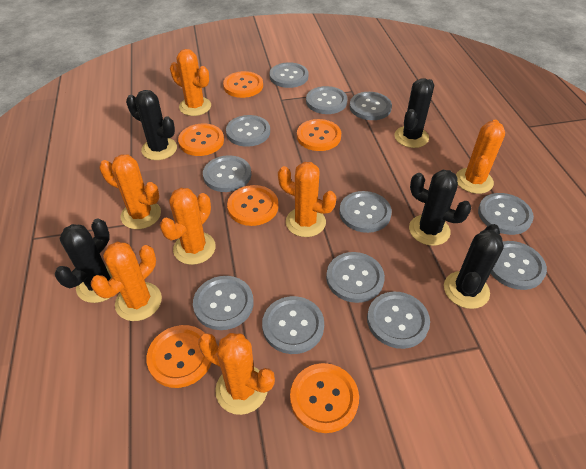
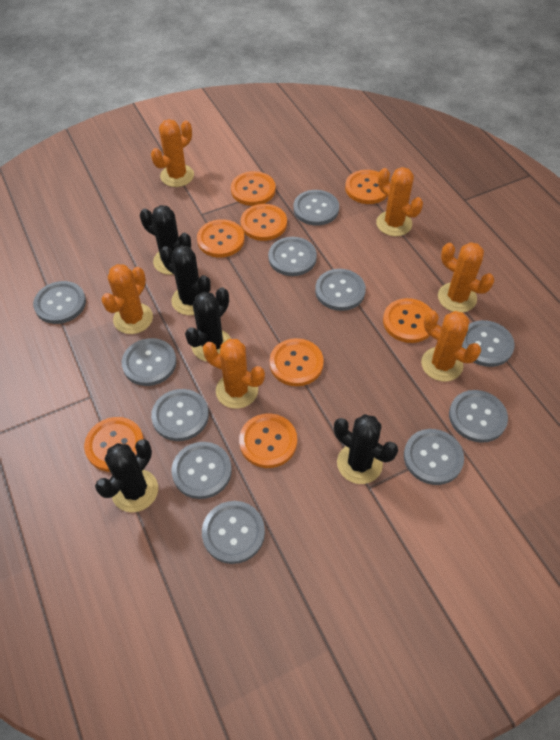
grey button: [193,276,254,330] [203,155,251,192] [226,115,270,147] [262,296,324,354] [269,62,309,88] [306,86,348,114] [326,252,385,303] [339,191,392,233] [350,92,392,120] [367,292,430,349] [478,193,534,235] [490,241,547,290] = 12 -> [33,281,86,324] [122,338,177,386] [151,389,209,441] [172,442,232,499] [202,501,265,564] [268,237,317,276] [293,190,339,226] [315,269,366,311] [404,429,464,485] [449,390,508,443] [462,320,515,367] = 11
orange button: [146,325,212,388] [178,123,224,156] [223,71,263,98] [227,185,278,226] [290,363,359,433] [297,119,341,151] = 6 -> [84,417,144,472] [197,219,245,257] [231,171,275,206] [239,413,297,468] [241,204,287,241] [270,338,324,386] [345,170,390,204] [383,298,432,343] = 8
orange cactus: [91,242,162,321] [100,155,161,229] [160,188,216,265] [170,49,211,116] [198,333,275,415] [278,162,336,237] [456,120,505,194] = 7 -> [101,264,153,334] [151,119,194,187] [203,339,265,409] [376,167,423,236] [421,310,481,381] [438,242,494,312] = 6

